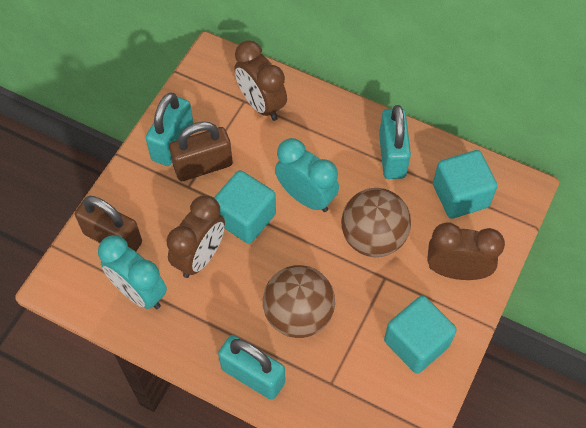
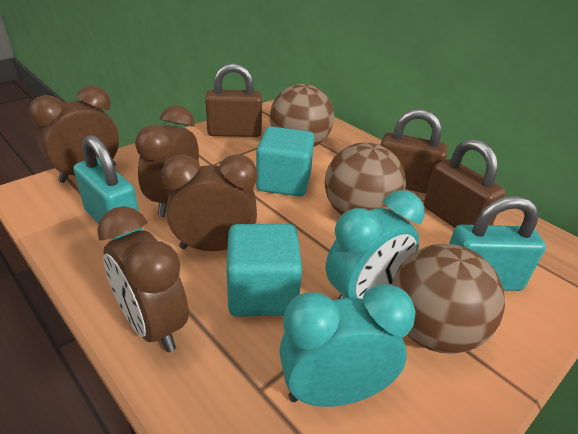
brown ball: [263,265,335,338] [341,188,411,257] = 2 -> [270,84,334,147] [325,142,406,215] [392,244,505,354] = 3
brown clock: [166,195,225,278] [234,40,287,121] [427,222,505,280] = 3 -> [29,85,119,183] [97,206,189,352] [135,105,199,217] [161,154,258,251] = 4
brown padlock: [75,196,142,251] [169,122,233,181] = 2 -> [205,63,262,137] [381,109,447,194] [424,139,506,228] = 3
turquoise cube: [214,170,276,244] [384,295,457,373] [433,150,497,219] = 3 -> [226,224,302,317] [256,127,314,197] = 2
turquoise padlock: [146,92,194,166] [218,335,285,400] [379,105,411,179] = 3 -> [73,135,142,240] [449,196,546,291] = 2

